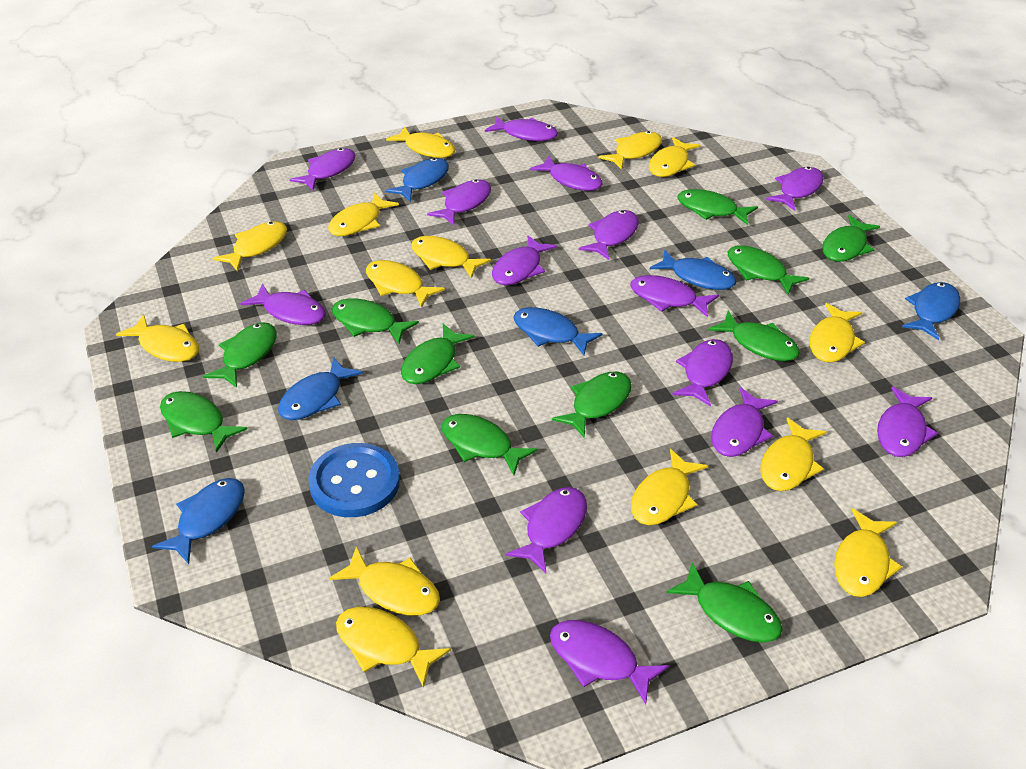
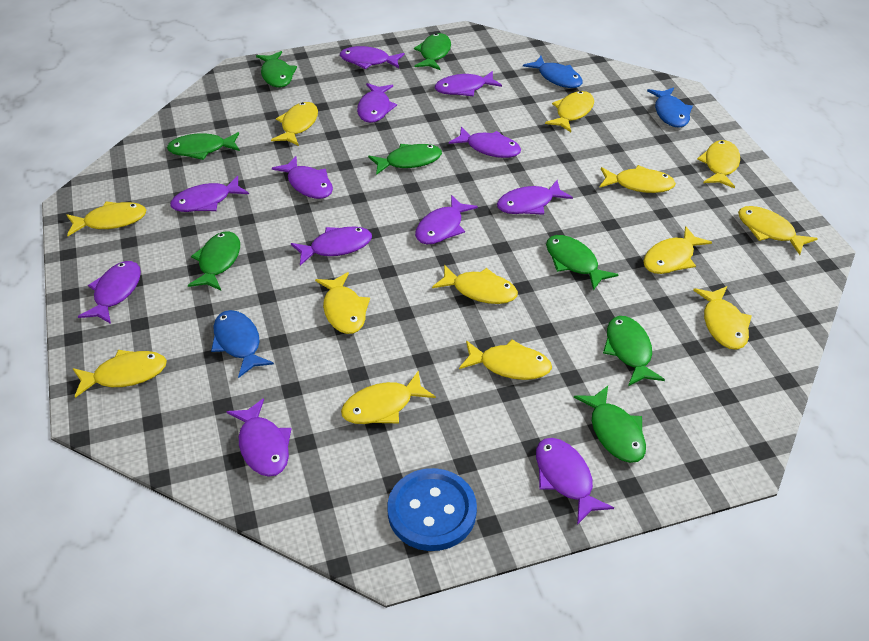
blue fish: [152,478,245,564] [278,357,363,420] [385,158,449,202] [514,307,603,356] [650,250,737,290] [902,282,960,340] = 6 -> [211,310,274,378] [523,56,583,88] [647,87,693,128] = 3
green fish: [160,391,248,453] [203,322,277,388] [332,298,419,344] [401,324,474,384] [442,414,538,476] [552,372,632,438] [667,562,783,643] [677,189,758,225] [708,311,800,361] [728,245,809,295] [822,215,880,262] = 11 -> [167,132,240,160] [188,231,240,290] [256,51,297,87] [368,144,442,175] [414,33,451,70] [546,235,619,290] [574,386,646,463] [603,316,665,386] = 8
purple fish: [240,284,326,325] [289,148,356,190] [427,179,491,225] [485,116,558,141] [492,235,557,285] [506,487,587,573] [530,156,603,191] [550,620,669,705] [579,210,639,260] [630,275,719,318] [672,339,733,406] [711,387,778,457] [766,167,824,211] [877,386,938,457] = 14 -> [78,261,141,324] [170,176,249,212] [226,398,292,477] [272,156,333,199] [291,226,372,265] [340,46,405,69] [357,83,397,123] [415,195,478,244] [435,71,502,97] [449,127,521,158] [497,180,573,215] [536,438,614,525] = 12
yellow fish: [116,314,199,362] [212,221,287,272] [328,193,399,236] [329,546,440,616] [336,607,451,688] [366,260,445,308] [386,127,455,158] [411,236,491,279] [598,131,662,170] [631,449,708,525] [649,137,700,177] [760,418,826,491] [809,303,865,363] [834,508,902,597] = 14 -> [67,201,146,236] [73,350,167,398] [271,102,318,146] [315,272,370,334] [341,371,436,424] [432,265,518,304] [459,339,552,380] [545,91,594,132] [600,165,676,193] [643,226,712,274] [693,286,752,350] [697,140,740,188] [738,206,818,255] = 13

